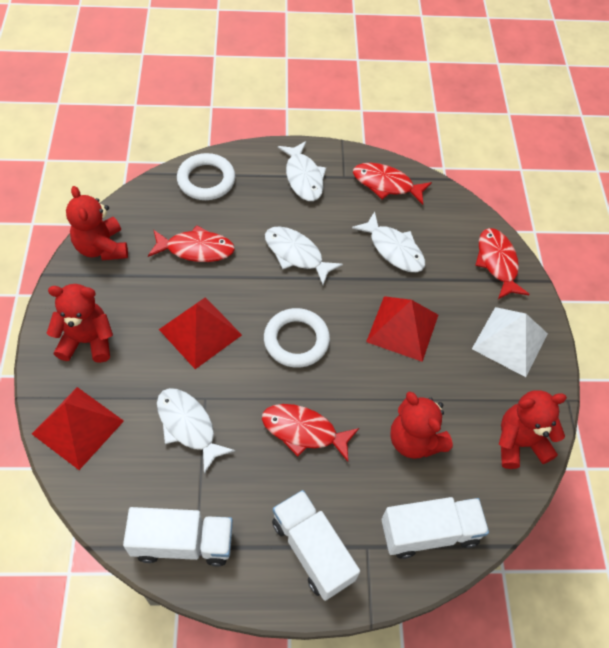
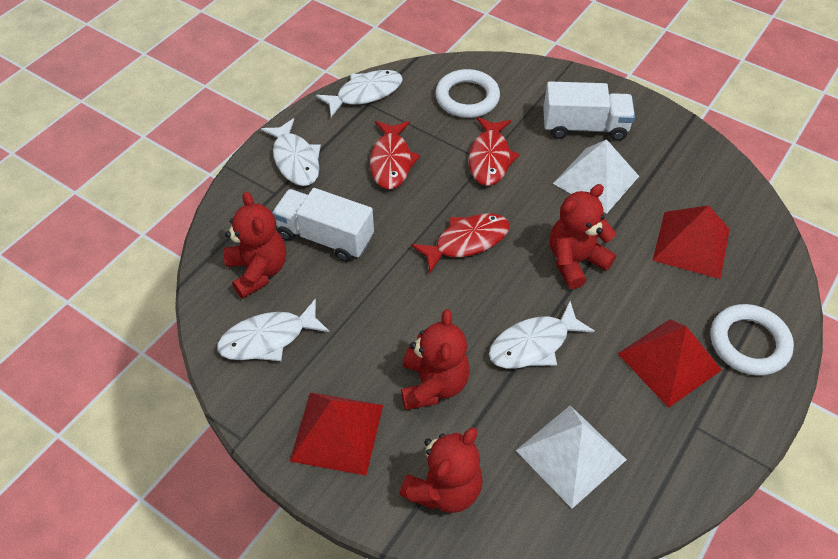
red fish: [148,225,235,262] [262,404,359,462] [353,163,432,205] [475,228,530,299] = 4 -> [370,121,420,189] [411,213,510,273] [469,117,520,186] = 3
white pyramid: [472,307,548,377] = 1 -> [516,405,627,509] [553,139,639,214] = 2
white truck: [123,507,233,567] [272,490,360,601] [382,497,489,559] = 3 -> [272,188,374,262] [543,81,635,141] = 2

